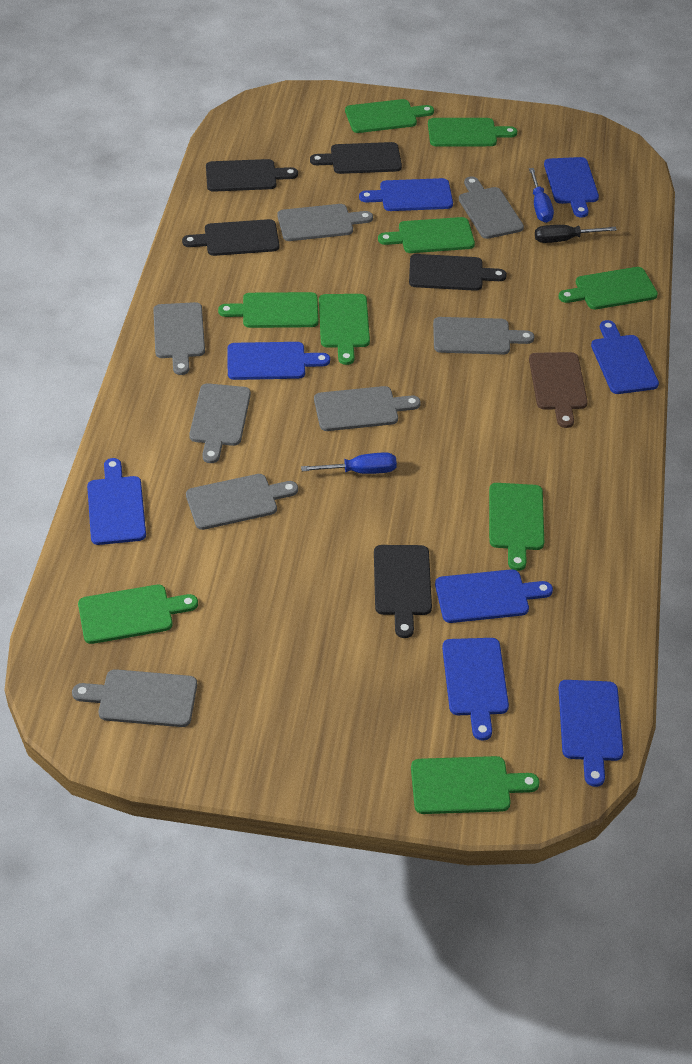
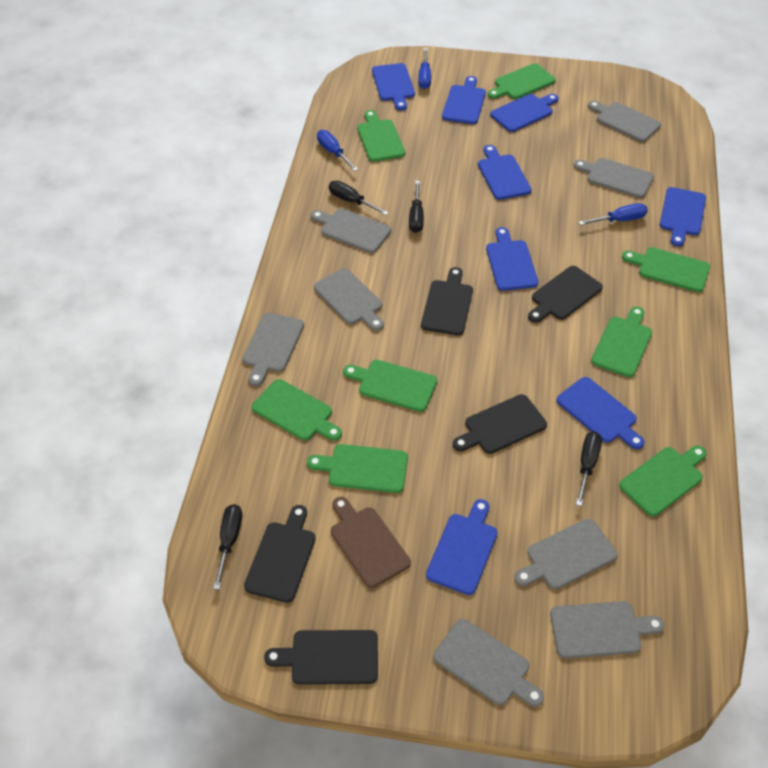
black screwdriver: [535,225,617,243] = 1 -> [213,504,242,590] [329,181,389,215] [409,181,424,233] [576,432,602,506] = 4
blue screwdriver: [301,452,397,474] [529,168,554,223] = 2 -> [317,130,358,171] [418,48,431,89] [579,203,648,225] = 3
green cutting board: [78,585,198,644] [218,292,318,328] [319,294,370,365] [345,99,434,133] [378,217,475,253] [411,756,540,814] [428,118,517,147] [489,483,544,571] [558,267,658,309] = 9 -> [252,379,342,441] [307,444,408,493] [343,360,437,412] [357,110,405,162] [488,63,556,99] [591,307,652,377] [619,446,707,517] [622,247,710,292] = 8

